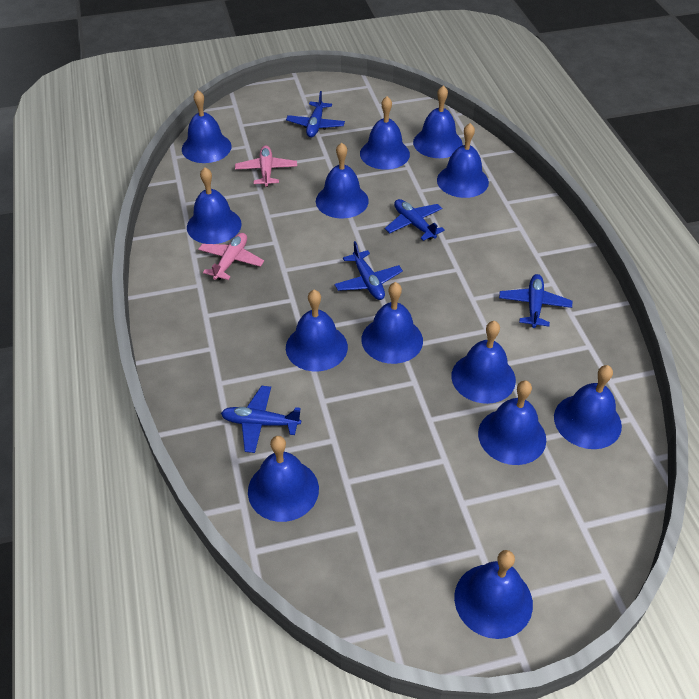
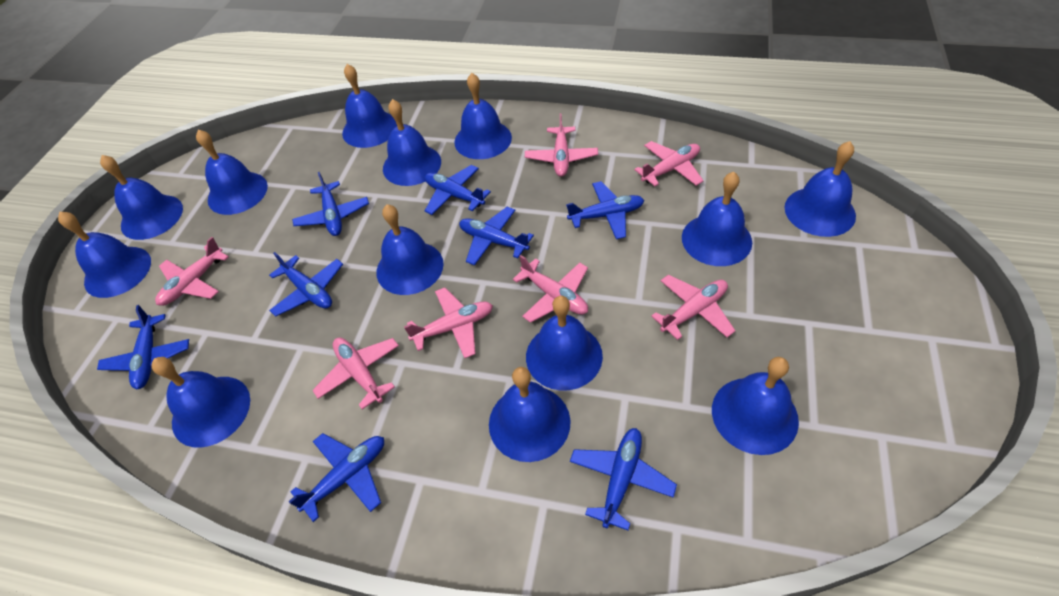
blue plane: [221,386,301,453] [286,91,345,138] [334,241,403,300] [385,199,445,241] [499,274,572,328] = 5 -> [97,305,189,389] [269,252,343,317] [288,433,384,522] [292,172,369,236] [425,165,491,215] [459,207,534,266] [566,181,644,239] [570,428,677,530] = 8
pink plane: [198,233,264,280] [235,145,297,187] = 2 -> [155,237,229,306] [312,338,399,409] [404,288,493,358] [513,255,588,323] [525,113,598,177] [634,141,704,186] [651,275,736,340] = 7

